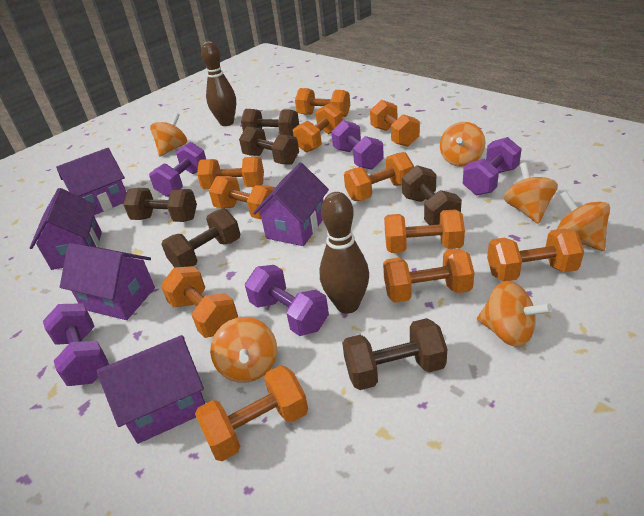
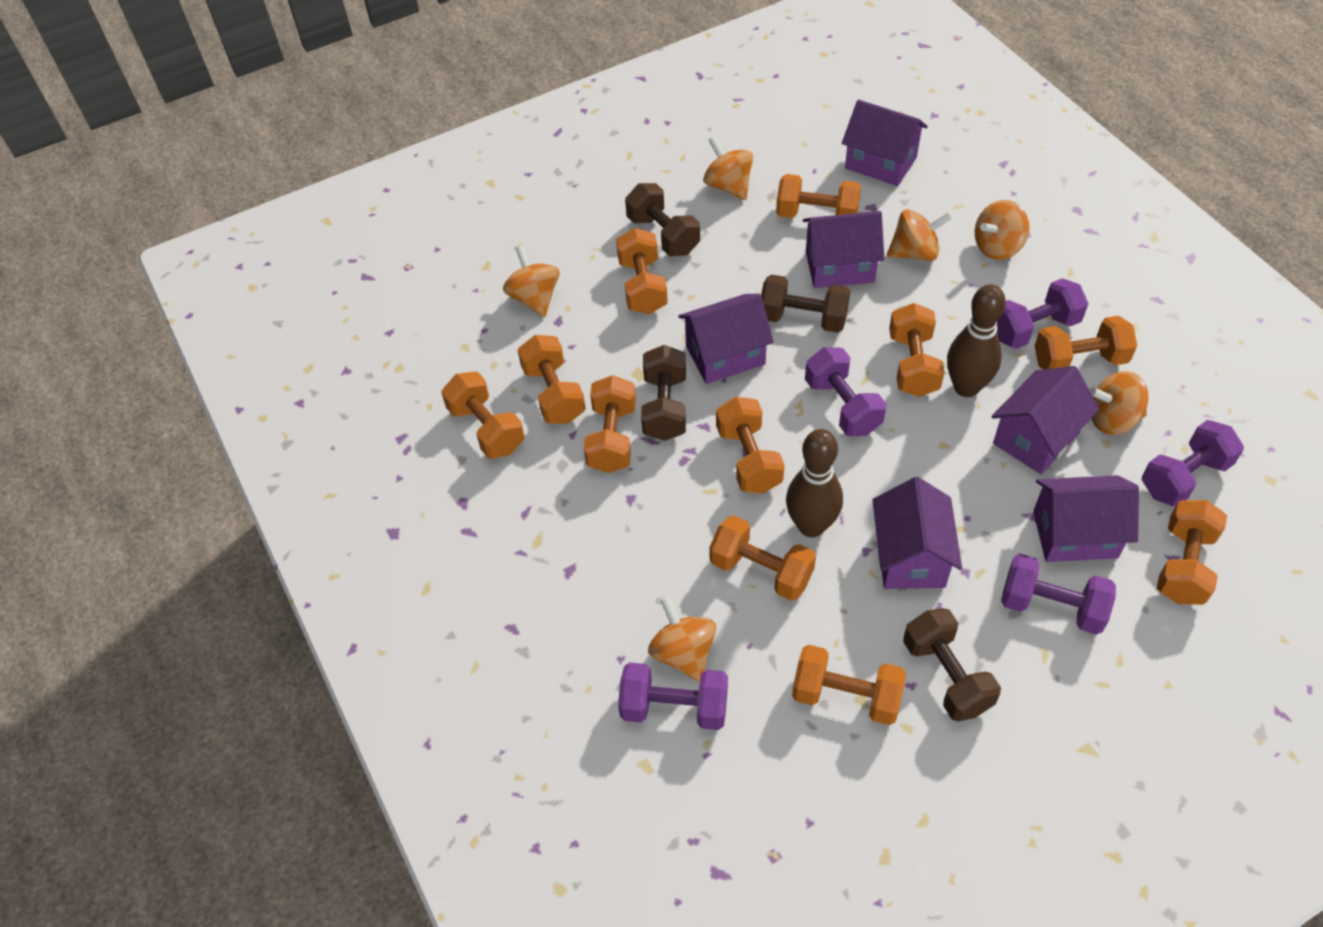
brown dumbbell: [123,188,197,222] [161,208,241,267] [239,127,299,165] [241,109,299,136] [342,318,447,390] [402,165,462,225] = 6 -> [625,183,700,256] [641,345,686,441] [761,274,850,333] [903,608,1001,722] = 4
purple house: [30,188,102,270] [56,148,127,215] [60,243,155,320] [97,335,205,444] [253,163,329,246] = 5 -> [678,294,774,384] [803,211,884,288] [842,100,928,186] [873,477,962,589] [991,366,1099,474] [1033,475,1139,562] = 6

